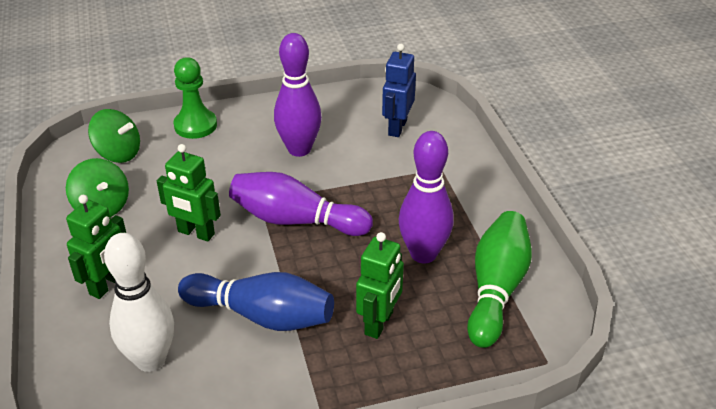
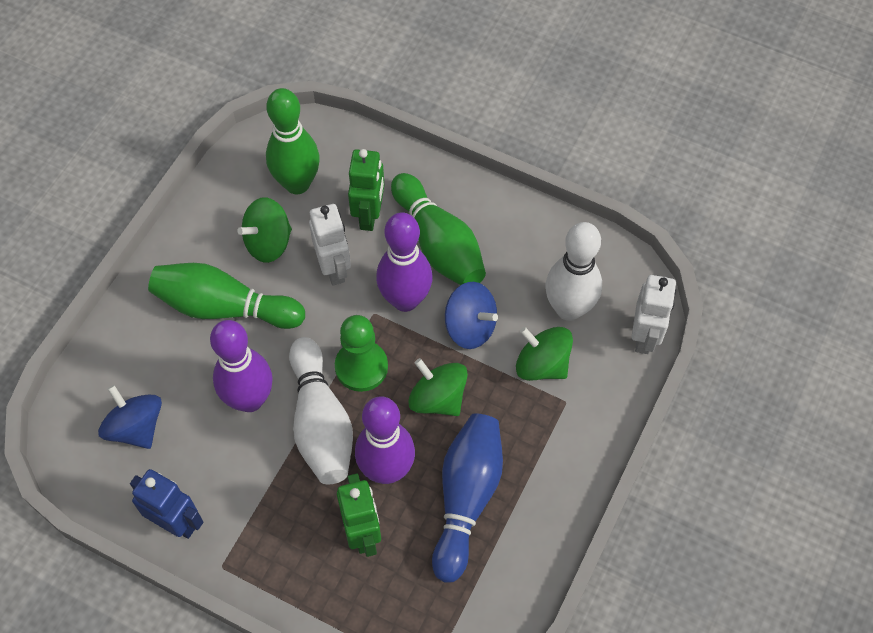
blue spinning top: none = 0 -> [98,385,162,449] [445,282,498,349] = 2
green bowling pin: [467,211,532,348] = 1 -> [148,263,305,329] [266,88,320,194] [391,173,486,285] = 3
green robot: [66,195,126,299] [157,144,221,241] [356,232,404,339] = 3 -> [337,473,381,557] [348,149,384,231] = 2
green spinning top: [66,158,129,217] [88,109,140,163] = 2 -> [237,197,292,263] [408,358,468,416] [516,327,573,381] = 3
white bowling pin: [104,233,174,372] = 1 -> [289,337,353,484] [545,222,602,321] = 2
white robot: none = 0 -> [309,204,351,285] [632,275,676,354] = 2

